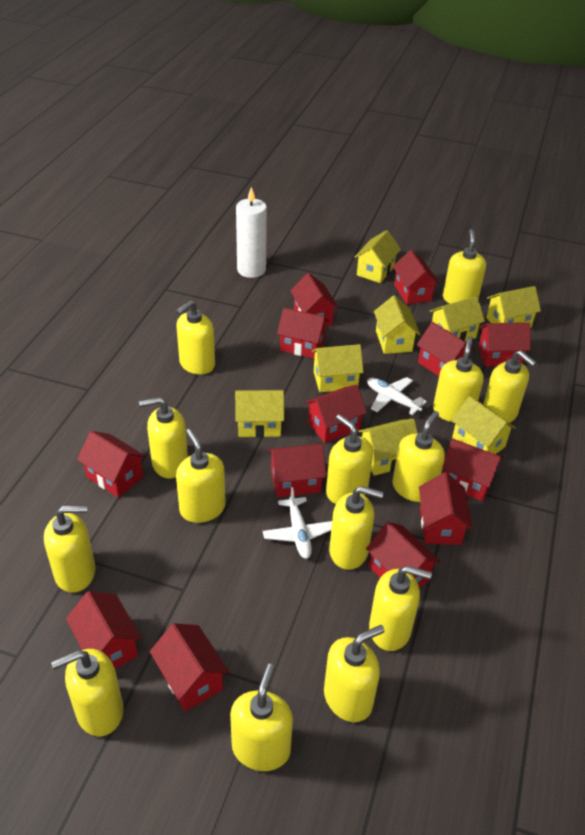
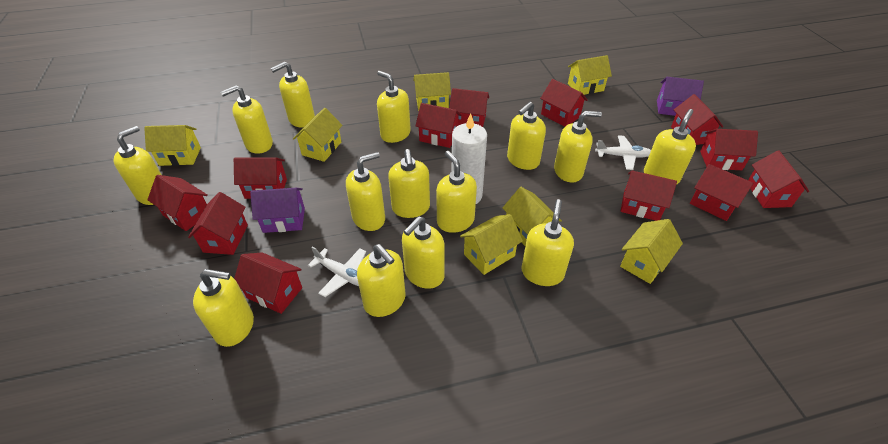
purple house: none = 0 -> [250,188,305,233] [657,77,704,116] = 2
red house: [66,591,142,669] [77,431,146,498] [150,623,229,712] [268,444,326,498] [277,308,329,359] [290,273,339,327] [305,385,367,443] [366,522,440,588] [393,250,440,305] [417,322,475,376] [419,472,473,545] [442,439,503,501] [478,323,531,367] = 13 -> [147,175,208,231] [188,192,248,255] [234,157,287,199] [234,252,302,314] [416,103,461,148] [449,88,489,127] [540,79,588,127] [620,170,677,221] [671,94,723,145] [690,164,753,221] [700,129,758,170] [748,150,809,208] = 12
yellow house: [235,390,284,437] [312,344,364,392] [354,230,401,283] [358,419,418,476] [374,295,420,354] [430,296,485,341] [452,396,516,454] [486,286,541,328] = 8 -> [144,125,201,166] [293,108,342,162] [413,72,451,111] [460,214,523,275] [502,187,562,246] [568,55,612,95] [620,219,683,284] = 7

